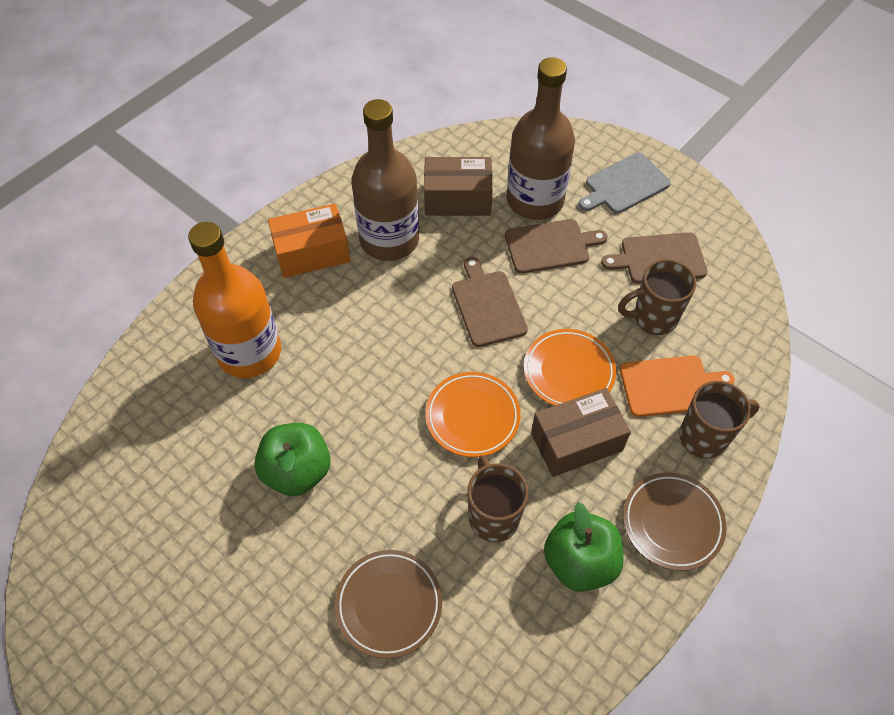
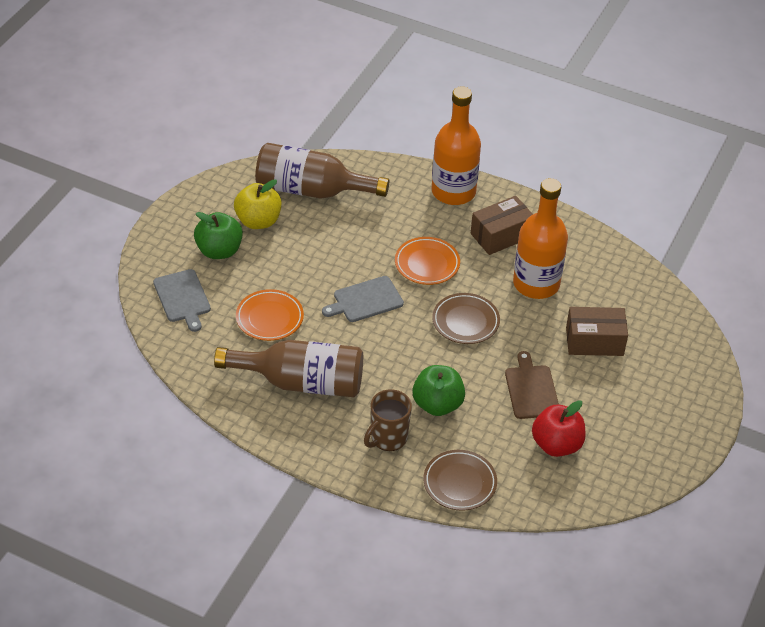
brown cutting board: [452,257,528,347] [505,219,608,274] [601,232,707,284] = 3 -> [505,351,559,419] = 1
brown mug: [467,455,528,542] [618,259,696,335] [679,381,760,459] = 3 -> [364,389,412,451] = 1
grey cutting board: [579,153,671,213] = 1 -> [153,269,211,332] [322,276,404,322] = 2
orange bottle: [188,222,281,378] = 1 -> [432,86,481,205] [513,178,568,299] = 2
orange box: [268,204,350,278] = 1 -> none = 0
orange cutting board: [620,355,735,417] = 1 -> none = 0
red apple: none = 0 -> [532,400,586,457] = 1
yellow apple: none = 0 -> [234,179,282,229] = 1

